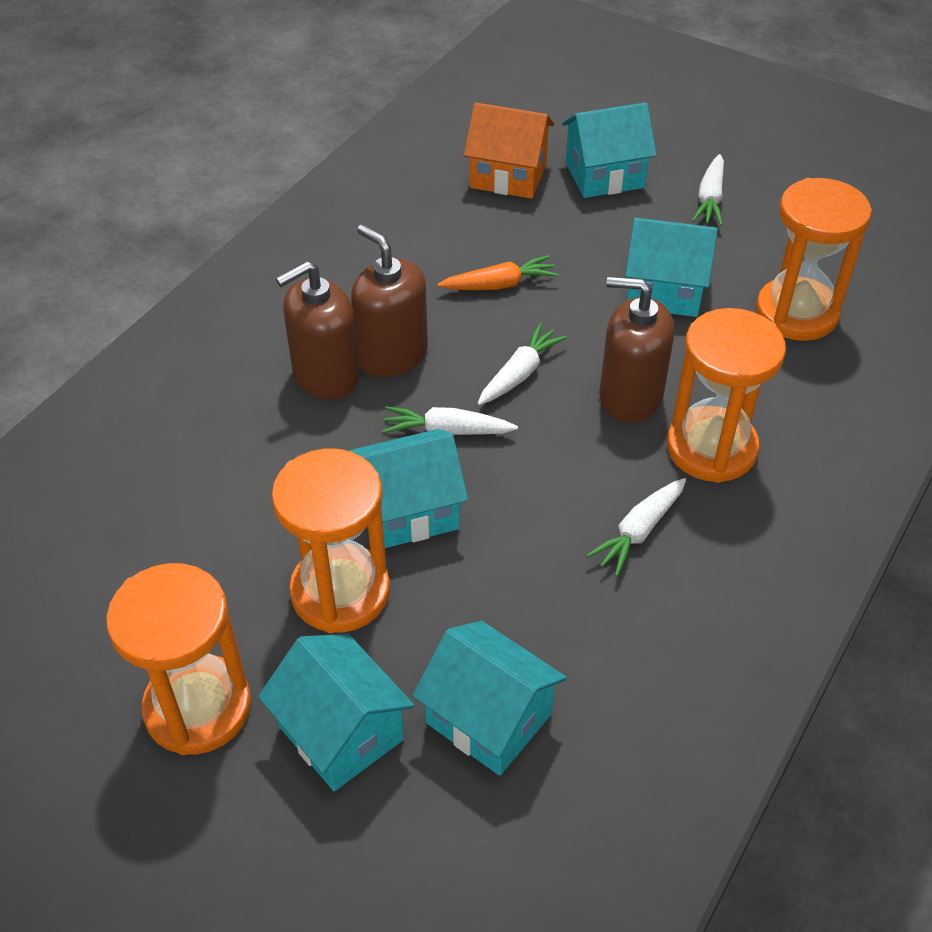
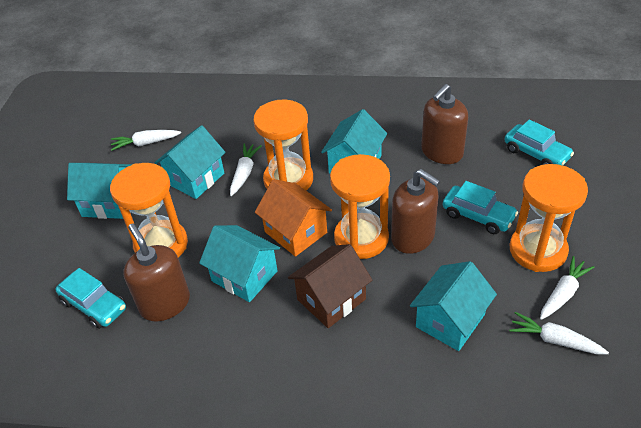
brown house: none = 0 -> [288,244,372,328] = 1
orange carrot: [437,255,559,290] = 1 -> none = 0
turquoise car: none = 0 -> [56,268,126,329] [443,181,518,234] [504,119,574,166] = 3

